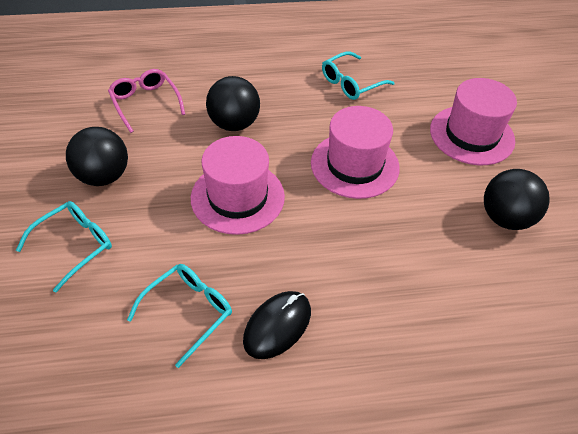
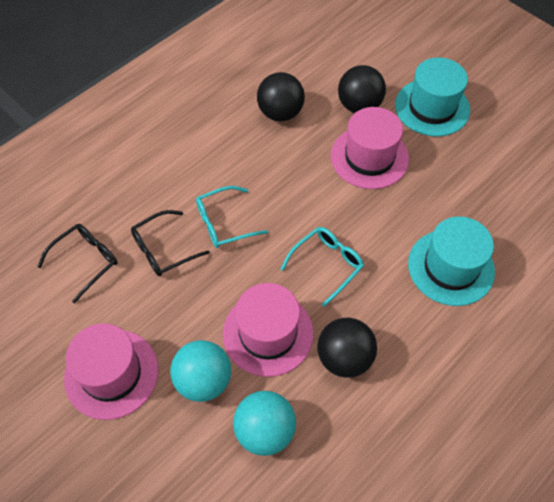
black glasses: none = 0 -> [37,224,117,303] [131,210,210,276] = 2
black mouse: [243,291,311,359] = 1 -> none = 0
pink glasses: [108,69,185,133] = 1 -> none = 0
turquoise ball: none = 0 -> [170,340,231,402] [233,391,296,456] = 2
turquoise glasses: [16,201,112,293] [127,264,232,368] [322,51,395,100] = 3 -> [196,186,269,248] [280,227,364,307] = 2
turquoise hat: none = 0 -> [395,57,470,137] [408,216,495,306] = 2

